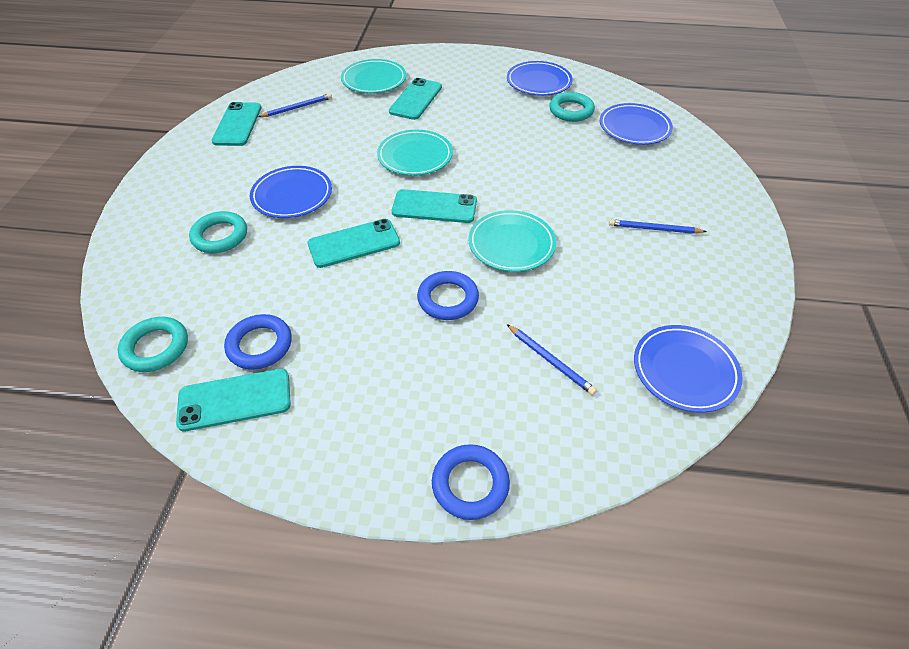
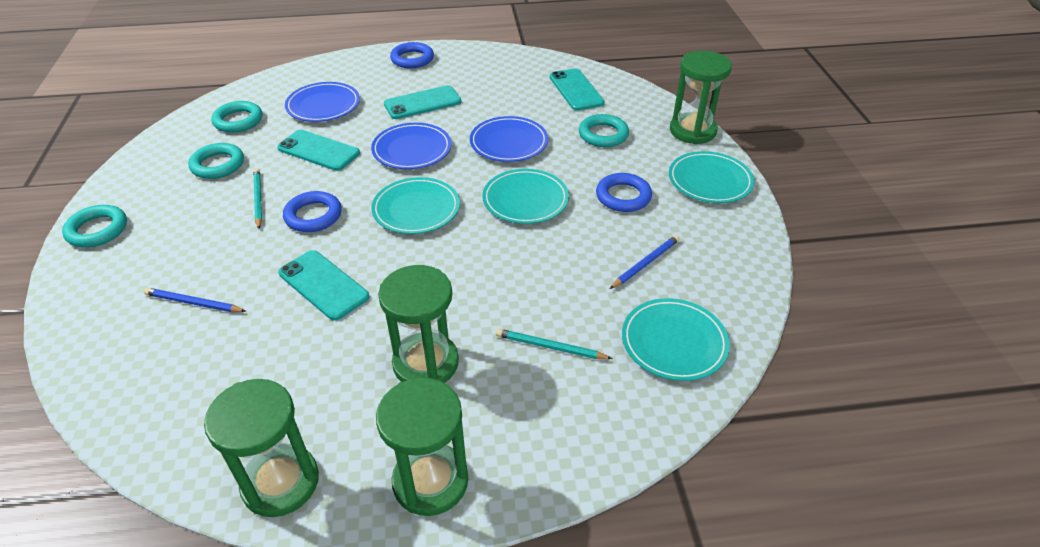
blue pencil: [258,93,332,117] [507,324,597,395] [609,219,707,234] = 3 -> [144,288,246,312] [610,235,680,289] = 2
blue plate: [250,166,332,218] [507,61,573,96] [600,103,673,145] [634,325,743,413] = 4 -> [285,82,360,122] [371,123,451,169] [470,116,548,162] = 3
green hourglass: none = 0 -> [204,379,319,517] [376,378,468,516] [378,265,459,383] [670,51,732,144] = 4
turquoise pencil: none = 0 -> [253,169,262,229] [496,329,613,359] = 2
turquoise phone: [176,369,291,432] [211,102,261,146] [307,219,400,268] [389,78,442,120] [392,189,477,223] = 5 -> [277,130,360,171] [278,250,370,321] [384,85,461,119] [550,68,604,111] = 4
turquoise plate: [341,59,406,93] [377,130,453,176] [468,210,556,272] = 3 -> [371,177,460,234] [482,169,569,224] [622,298,730,381] [669,151,754,203] = 4
turquoise ring: [118,317,188,372] [189,211,247,253] [549,92,595,122] = 3 -> [62,205,127,247] [188,143,244,179] [211,101,263,133] [579,114,629,147] = 4

